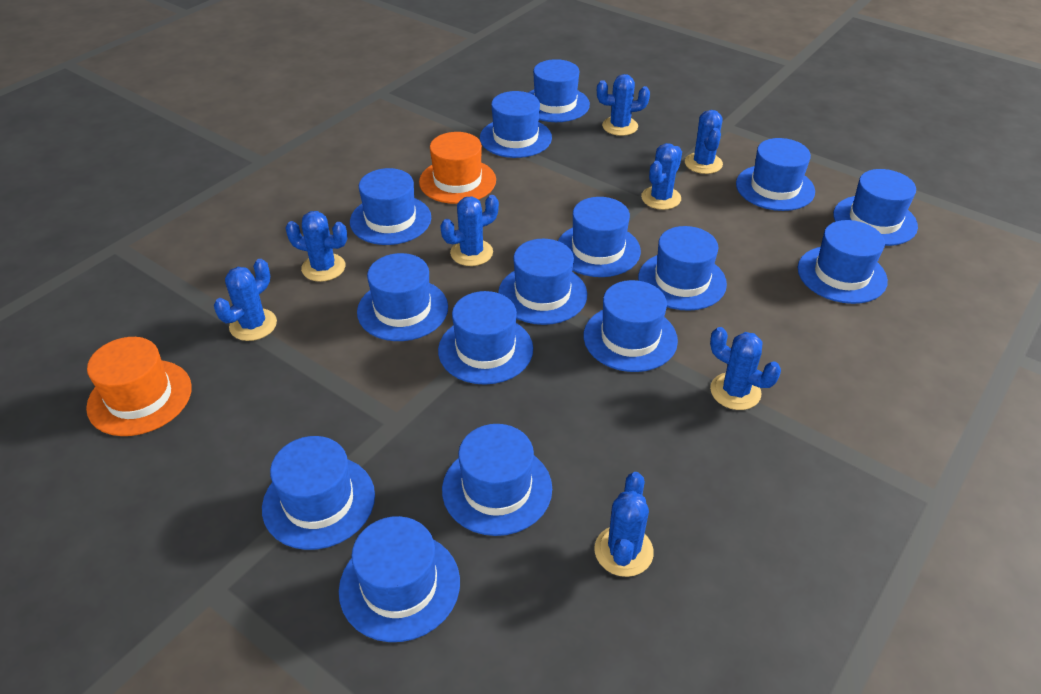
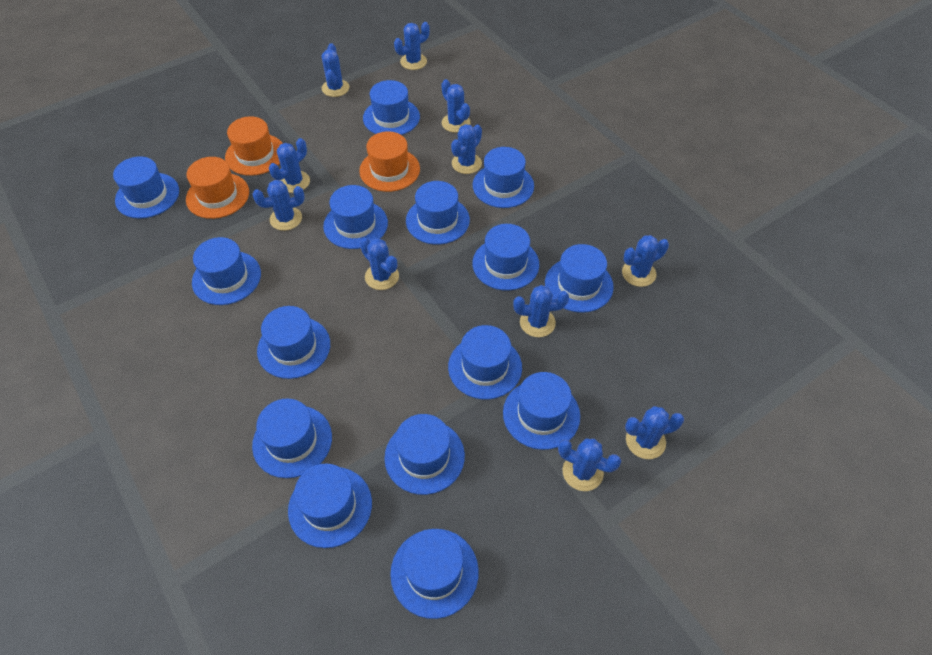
blue cactus: [214,259,277,341] [285,211,347,282] [440,195,499,266] [594,472,654,577] [597,74,650,136] [641,143,682,210] [685,110,723,174] [710,327,781,410] = 8 -> [253,180,305,231] [269,138,310,193] [322,43,349,97] [360,238,399,290] [394,22,430,70] [441,79,470,133] [451,124,482,174] [513,285,569,337] [558,439,621,491] [622,235,669,287] [625,406,684,459] = 11
orange hat: [86,337,192,436] [419,132,496,204] = 2 -> [186,157,249,219] [225,116,283,176] [359,131,420,192] = 3

